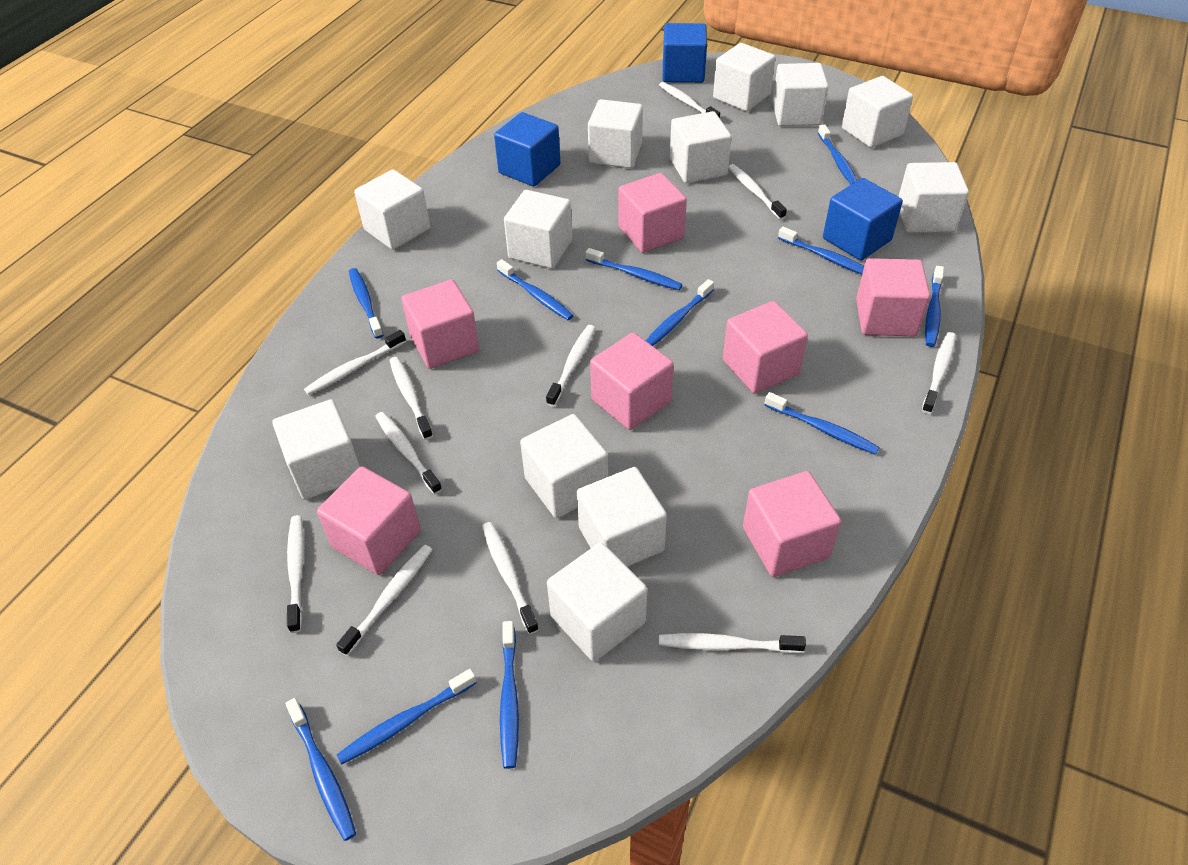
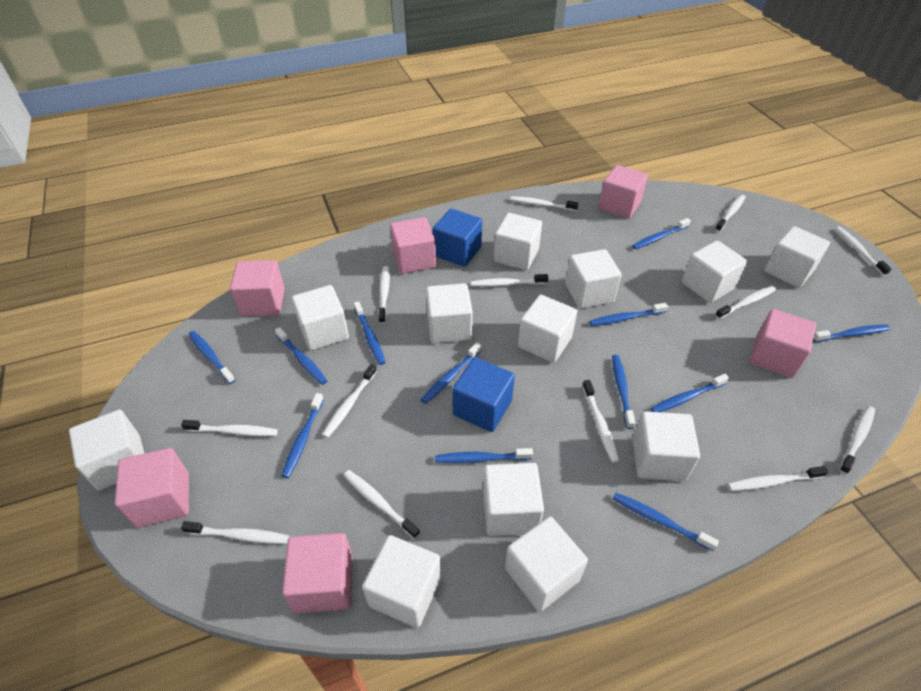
blue cube: [494,112,560,186] [663,23,707,83] [823,178,903,261] = 3 -> [433,208,482,267] [452,357,515,432] = 2
blue toothbrush: [285,698,356,841] [337,669,477,765] [349,268,383,339] [497,259,574,320] [500,621,519,769] [586,248,682,290] [646,279,714,346] [764,392,880,455] [778,227,864,274] [818,124,857,184] [925,266,944,347] = 11 -> [189,331,235,384] [275,327,327,385] [282,393,324,478] [354,301,385,365] [421,342,482,404] [435,448,533,463] [589,303,668,326] [612,355,635,429] [613,493,719,551] [632,218,691,249] [651,374,729,412] [813,325,891,342] = 12
pink cube: [317,466,421,575] [401,279,479,369] [590,332,674,430] [618,173,687,253] [723,301,808,394] [743,471,841,577] [856,258,930,336] = 7 -> [115,448,189,528] [230,260,285,316] [282,533,353,613] [390,217,436,274] [598,165,648,219] [749,309,816,378] = 6
white toothbrush: [287,515,304,633] [304,330,406,395] [336,545,433,656] [375,412,442,495] [389,357,433,440] [482,522,539,634] [546,325,595,407] [659,82,720,118] [659,633,806,653] [728,164,787,220] [922,332,956,414] = 11 -> [181,420,278,436] [181,521,289,544] [322,364,377,438] [344,470,420,539] [378,266,390,324] [471,274,548,287] [510,196,578,211] [583,380,619,463] [715,195,746,232] [715,286,776,319] [728,466,828,491] [835,227,891,276] [839,406,875,474] = 13

